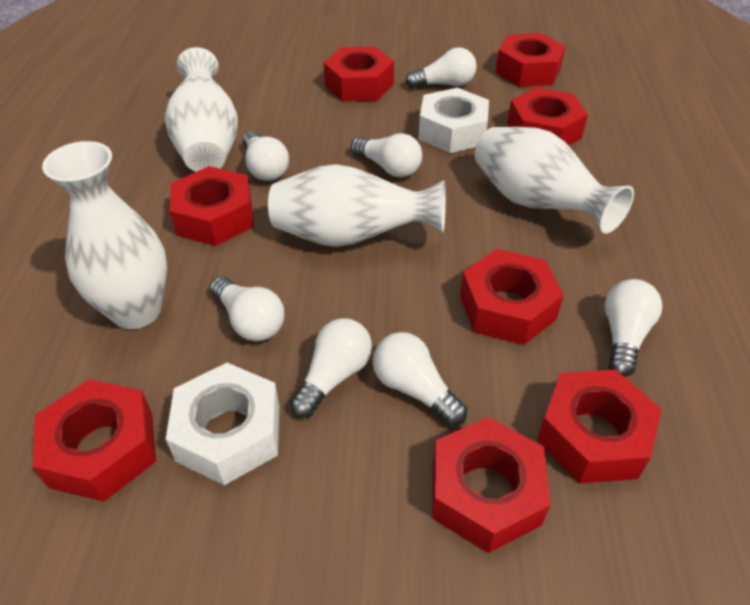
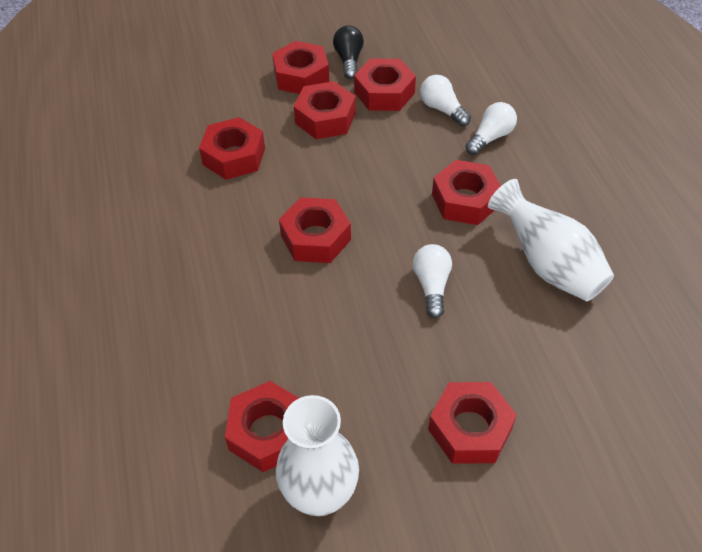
black light bulb: none = 0 -> [333,26,364,79] = 1
white light bulb: [210,277,284,341] [243,131,289,181] [290,318,372,418] [351,133,422,178] [373,332,467,426] [405,47,477,89] [604,279,662,377] = 7 -> [413,244,452,318] [420,75,471,127] [465,102,517,155] = 3
white nut: [166,363,279,485] [418,88,489,153] = 2 -> none = 0
white vase: [42,141,167,329] [165,47,238,172] [268,164,446,247] [474,127,634,234] = 4 -> [276,395,359,516] [488,179,614,302] = 2

